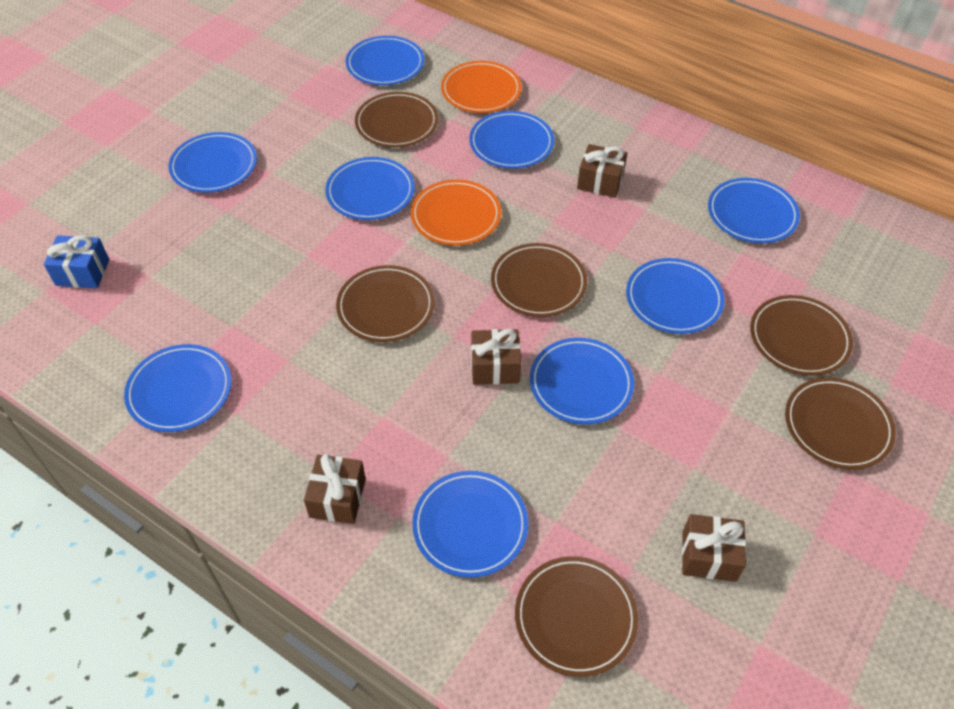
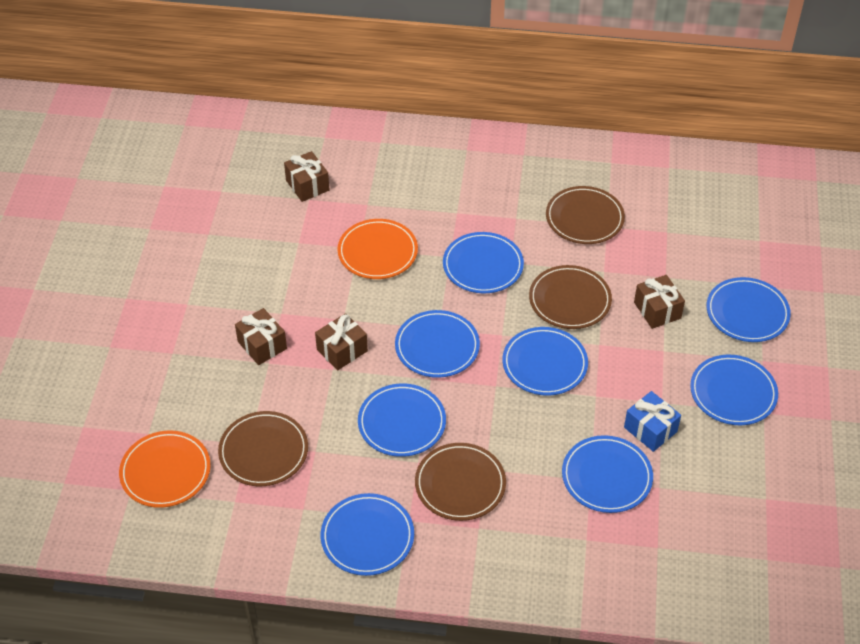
blue plate: [124,344,232,432] [169,132,257,193] [325,157,415,220] [346,36,424,85] [412,471,528,578] [469,111,554,169] [530,338,634,424] [626,258,725,334] [708,178,800,243] = 9 -> [321,493,414,576] [358,383,446,457] [395,310,480,378] [443,232,524,293] [502,327,588,396] [562,435,653,513] [690,355,778,425] [707,277,791,342] = 8
brown plate: [336,265,435,342] [355,92,438,147] [491,243,587,317] [515,556,639,677] [750,295,853,376] [785,377,896,470] = 6 -> [218,411,308,486] [415,443,506,521] [529,265,612,329] [546,186,625,244] = 4

